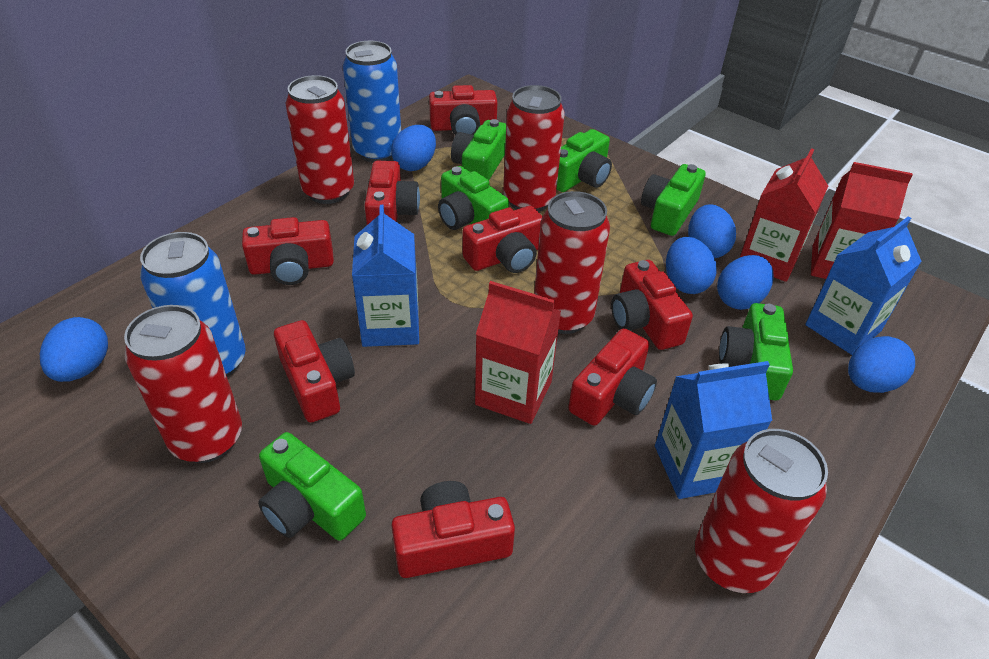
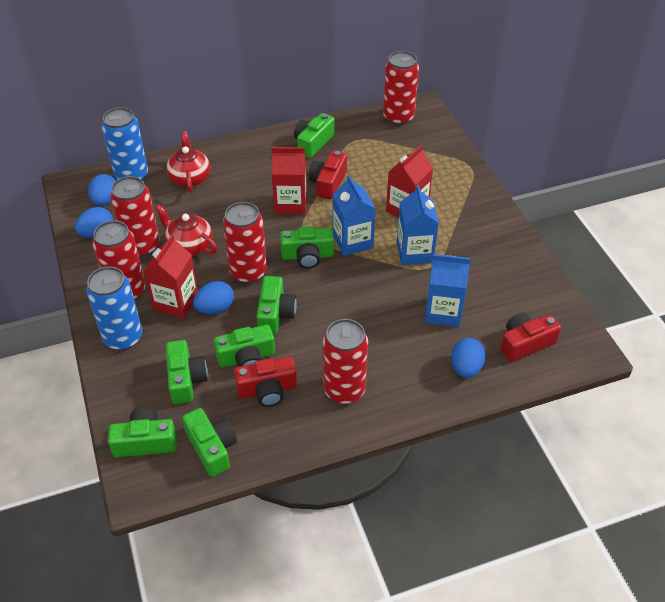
blue egg: [40,317,108,382] [391,125,436,171] [666,237,717,294] [688,204,736,258] [717,255,774,310] [848,336,915,393] = 6 -> [75,207,113,238] [88,174,116,206] [193,281,234,314] [451,338,486,378] = 4
green camera: [258,432,366,541] [438,166,509,230] [451,119,506,180] [557,129,612,192] [641,164,706,236] [719,303,793,400] = 6 -> [108,408,177,457] [166,340,208,404] [182,408,237,477] [213,324,275,368] [256,276,297,334] [280,226,334,269] [294,113,335,158] = 7
red camera: [242,217,334,285] [274,320,355,423] [364,161,420,225] [391,481,515,578] [429,85,497,135] [463,206,542,273] [568,328,657,426] [611,260,693,350] = 8 -> [234,357,297,407] [309,151,347,200] [500,312,561,362] = 3
red teapot: none = 0 -> [155,204,218,256] [166,131,210,193] = 2

